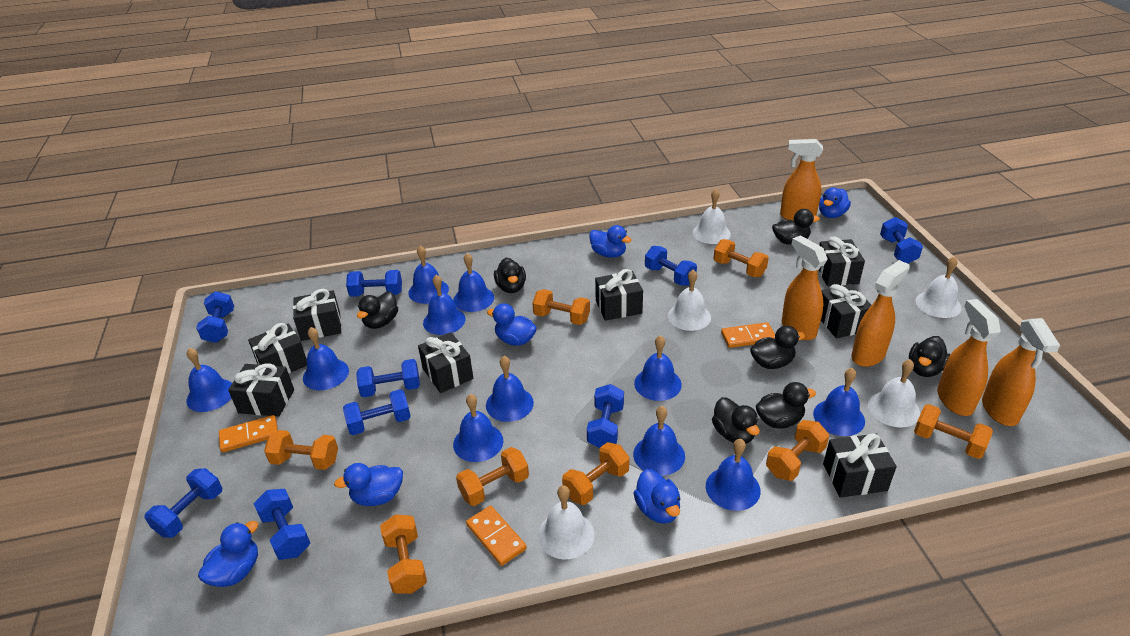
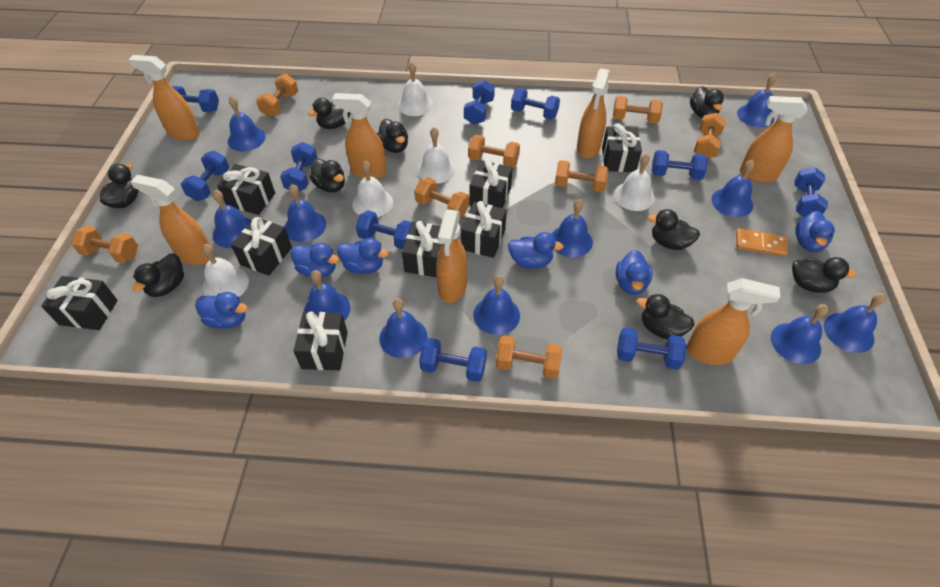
black duck: [357,291,398,329] [494,258,526,293] [712,397,760,444] [750,326,805,369] [756,382,816,429] [772,209,820,245] [909,336,950,377] = 7 -> [100,164,139,208] [133,253,184,297] [308,98,350,129] [310,159,345,193] [377,119,408,153] [637,294,695,339] [648,209,700,250] [690,86,724,118] [792,257,856,293] = 9
blue dumbbell: [144,468,222,538] [196,291,234,343] [254,489,310,560] [343,389,411,435] [346,270,402,297] [356,359,420,398] [587,384,624,448] [645,246,697,286] [880,217,923,264] = 9 -> [172,86,219,113] [181,151,229,201] [280,142,317,191] [356,211,412,249] [419,338,487,382] [464,80,495,125] [511,88,560,119] [617,328,687,370] [652,150,708,180] [794,167,828,218] = 10
orange domino: [219,415,278,453] [466,506,527,566] [721,322,775,348] = 3 -> [736,228,788,257] = 1
orange spray bottle: [780,139,823,220] [782,235,828,340] [851,260,910,367] [937,299,1001,416] [982,318,1060,426] = 5 -> [128,55,200,141] [130,175,210,265] [332,93,387,179] [436,209,467,303] [577,68,610,159] [686,278,780,365] [740,96,807,183] = 7

